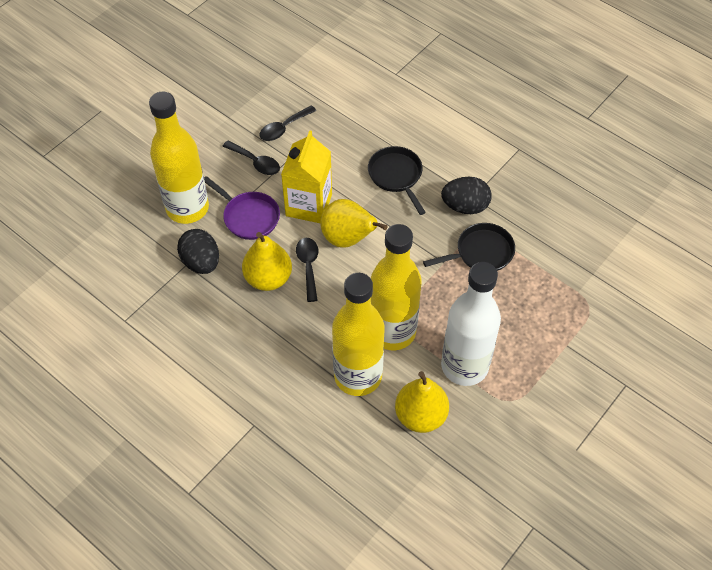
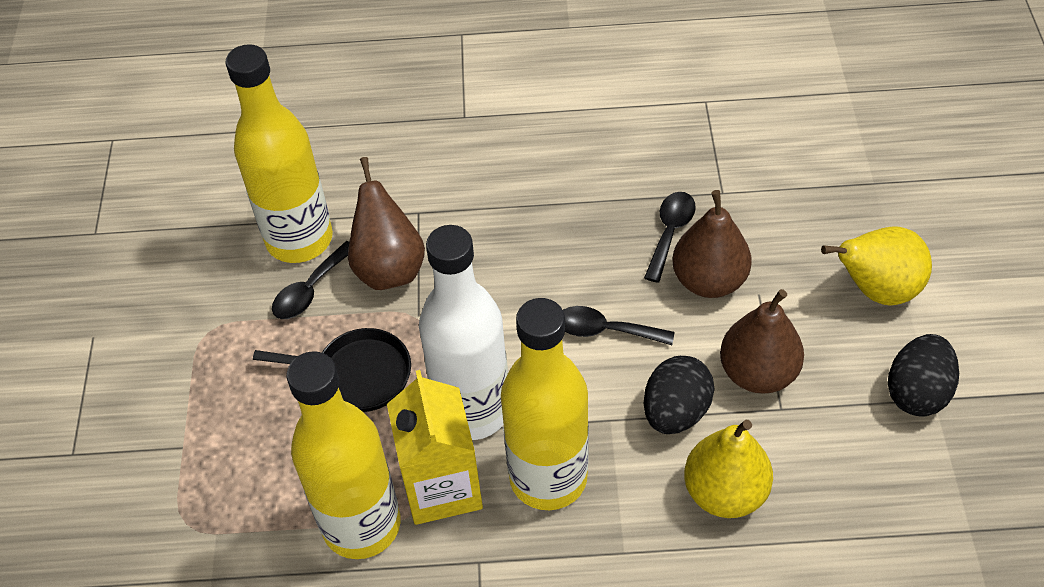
black pan: [368,146,426,215] [423,223,515,271] = 2 -> [253,328,411,412] = 1
brown pear: none = 0 -> [348,157,425,290] [672,190,752,298] [720,289,804,394] = 3
purple pan: [204,176,280,240] = 1 -> none = 0
yellow pear: [242,232,292,291] [320,199,388,248] [395,371,449,433] = 3 -> [684,420,773,518] [821,226,932,306] = 2

